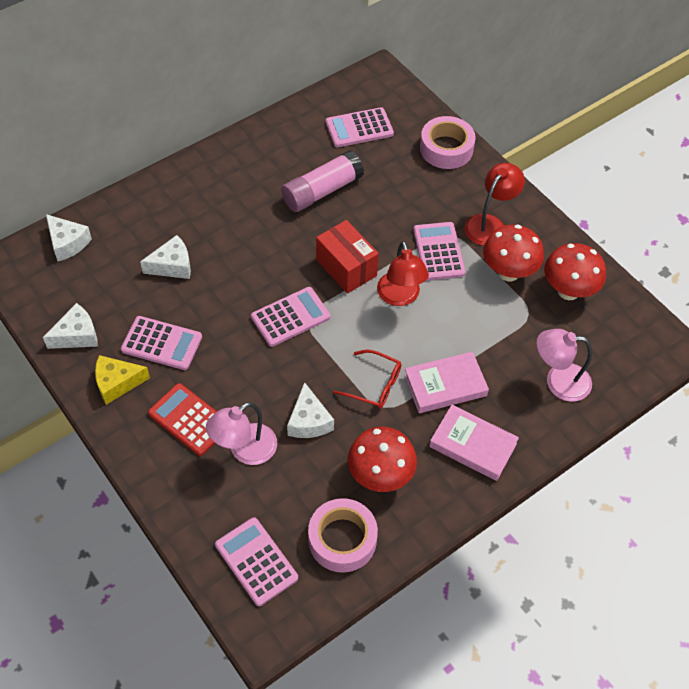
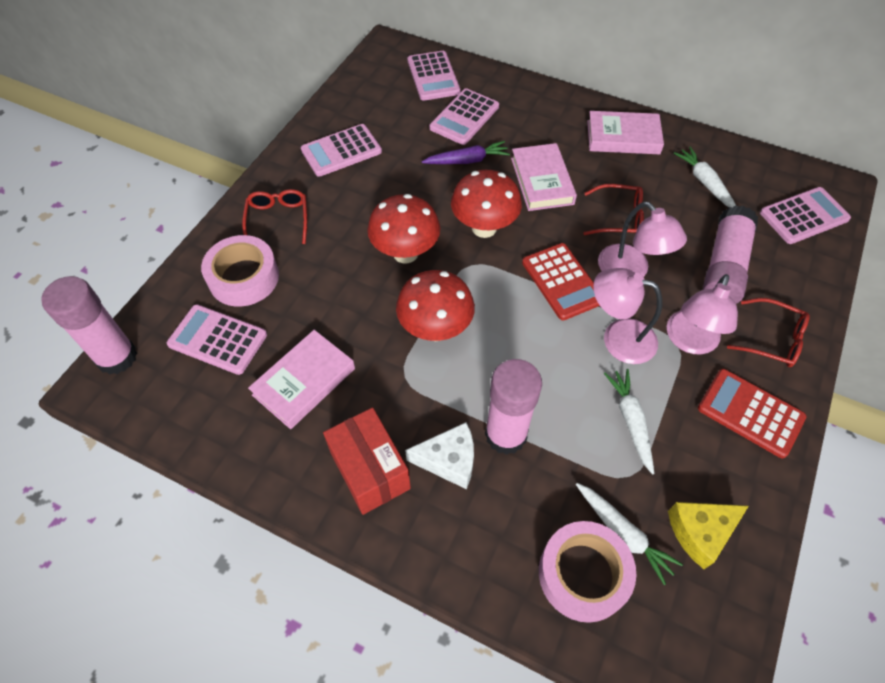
pink book: [404,352,489,413] [429,405,519,481] = 2 -> [248,330,355,429] [511,143,577,211] [587,111,664,154] = 3
pink glue stick: [281,150,364,212] = 1 -> [41,276,137,375] [485,359,542,455] [703,205,758,304] = 3
pink lamp: [206,402,277,465] [536,329,592,402] = 2 -> [593,268,662,364] [598,201,687,277] [667,274,738,354] = 3
purple carrot: none = 0 -> [421,141,510,164] = 1
red calculator: [148,383,217,456] = 1 -> [522,243,600,321] [698,369,807,458] = 2
red glasses: [333,350,402,409] = 1 -> [242,189,307,244] [583,184,644,235] [727,298,810,367] = 3
red lamp: [377,241,429,306] [465,163,525,246] = 2 -> none = 0
white carrot: none = 0 -> [576,483,683,585] [604,369,654,475] [674,147,736,207] = 3
white cheese: [43,303,98,349] [46,214,92,261] [140,235,191,279] [287,382,334,438] = 4 -> [405,422,474,489] = 1

